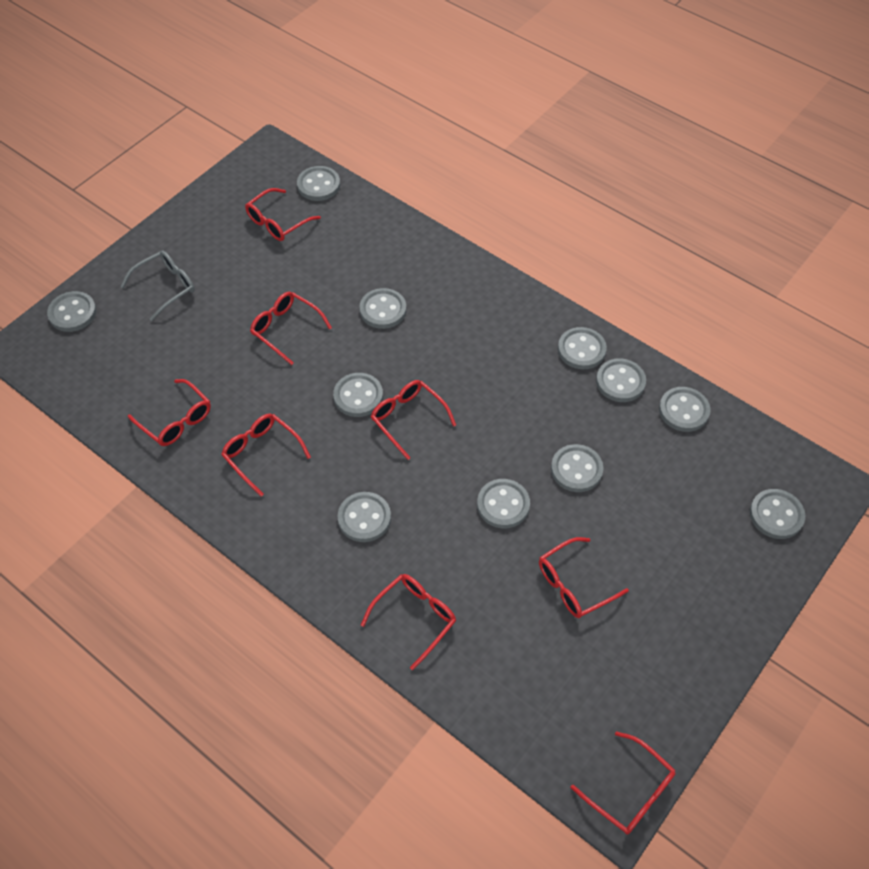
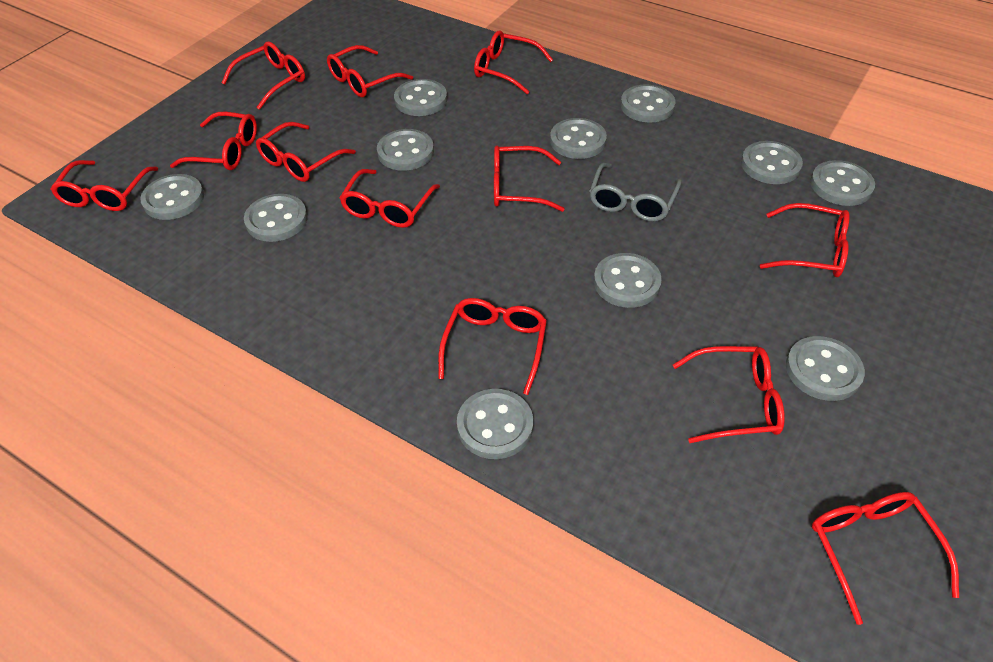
red glasses: [128,379,211,446] [221,414,311,497] [245,188,321,241] [250,292,332,365] [361,574,456,670] [371,380,456,460] [539,537,629,618] [571,731,676,835] = 8 -> [50,160,158,211] [170,112,257,170] [222,42,305,110] [256,122,356,182] [327,45,413,97] [340,169,440,228] [438,298,547,395] [474,30,553,94] [494,146,565,212] [673,346,785,443] [760,203,850,277] [812,492,959,625] = 12

